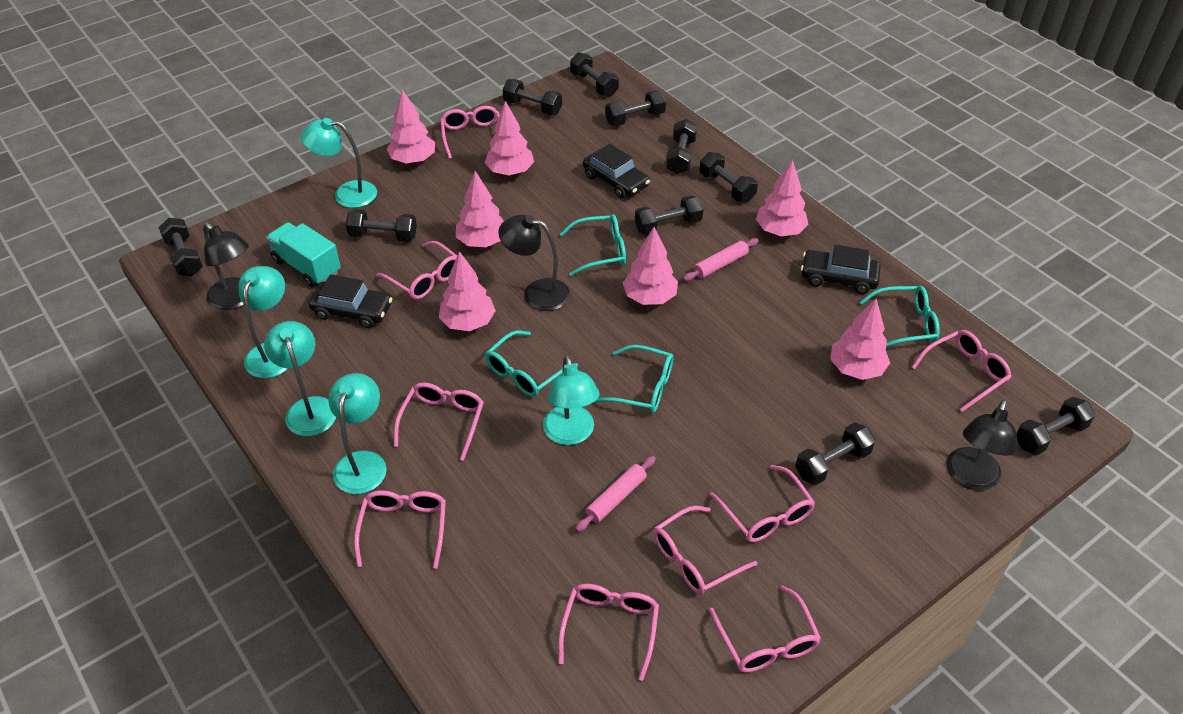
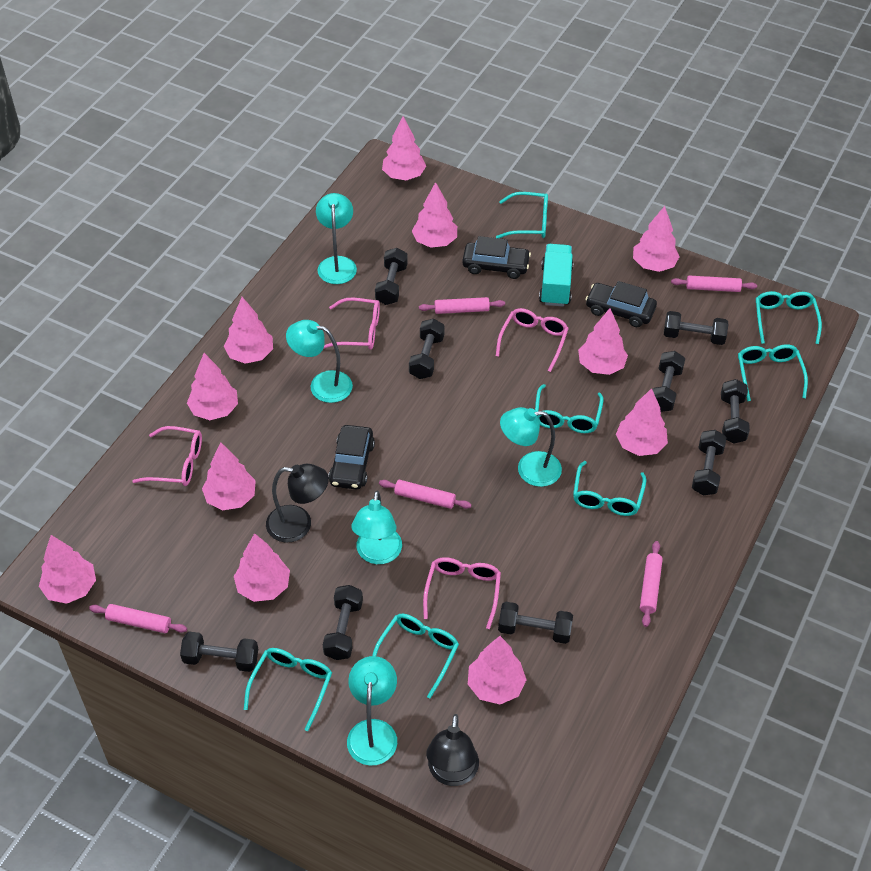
black dumbbell: [158,218,203,276] [346,209,417,242] [502,79,562,115] [570,52,619,97] [605,90,666,126] [635,195,703,235] [666,119,697,174] [699,152,758,202] [795,423,876,485] [1016,397,1095,455] = 10 -> [180,631,258,672] [323,585,363,660] [375,248,408,305] [409,319,445,379] [498,602,573,644] [652,351,685,412] [664,311,728,345] [692,430,727,495] [721,379,750,443] = 9
black lamp: [203,222,249,310] [498,215,570,311] [947,400,1017,491] = 3 -> [266,464,329,542] [426,714,479,786] = 2
pink glasses: [354,490,446,569] [376,241,457,300] [394,383,484,461] [440,106,500,159] [558,584,659,681] [653,506,758,594] [709,586,821,673] [710,465,815,542] [912,330,1011,412] = 9 -> [132,426,202,486] [324,298,380,350] [423,557,501,629] [496,308,569,372] = 4
pink rolling pin: [575,456,656,532] [683,238,758,281] = 2 -> [89,604,187,633] [379,480,472,509] [419,297,505,314] [640,541,663,627] [671,276,757,292] = 5
pink tree: [386,90,435,164] [439,251,496,331] [456,171,504,247] [485,101,534,176] [623,227,678,305] [756,160,809,236] [830,299,890,380] = 7 -> [39,535,96,604] [187,353,238,420] [202,442,256,510] [224,297,273,364] [234,533,290,602] [382,116,426,180] [412,182,457,248] [468,636,527,704] [578,308,628,375] [616,388,668,456] [633,206,680,272] = 11
turquoise glasses: [485,330,578,397] [560,214,626,276] [593,345,673,413] [860,286,940,347] = 4 -> [244,648,332,731] [372,614,459,698] [496,192,548,238] [535,384,604,433] [573,461,646,516] [738,344,808,401] [756,291,822,344] = 7

